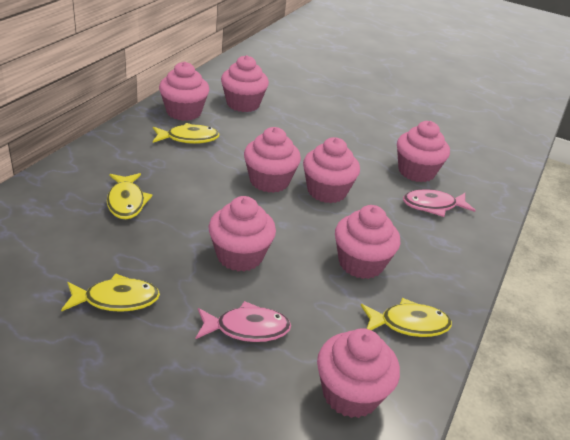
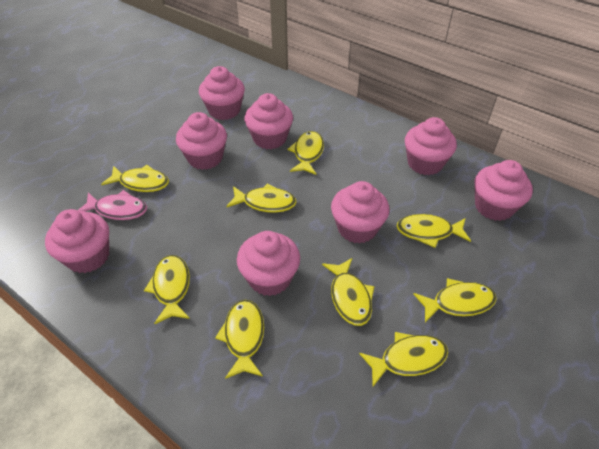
pink fish: [196,301,291,342] [403,189,476,217] = 2 -> [77,190,147,220] = 1
yellow fish: [61,273,160,312] [107,173,152,219] [153,123,220,144] [361,298,452,337] = 4 -> [101,165,169,192] [144,255,190,324] [215,300,264,379] [226,183,297,213] [287,131,324,175] [322,258,375,326] [359,332,448,387] [397,214,471,248] [413,278,497,323] = 9

